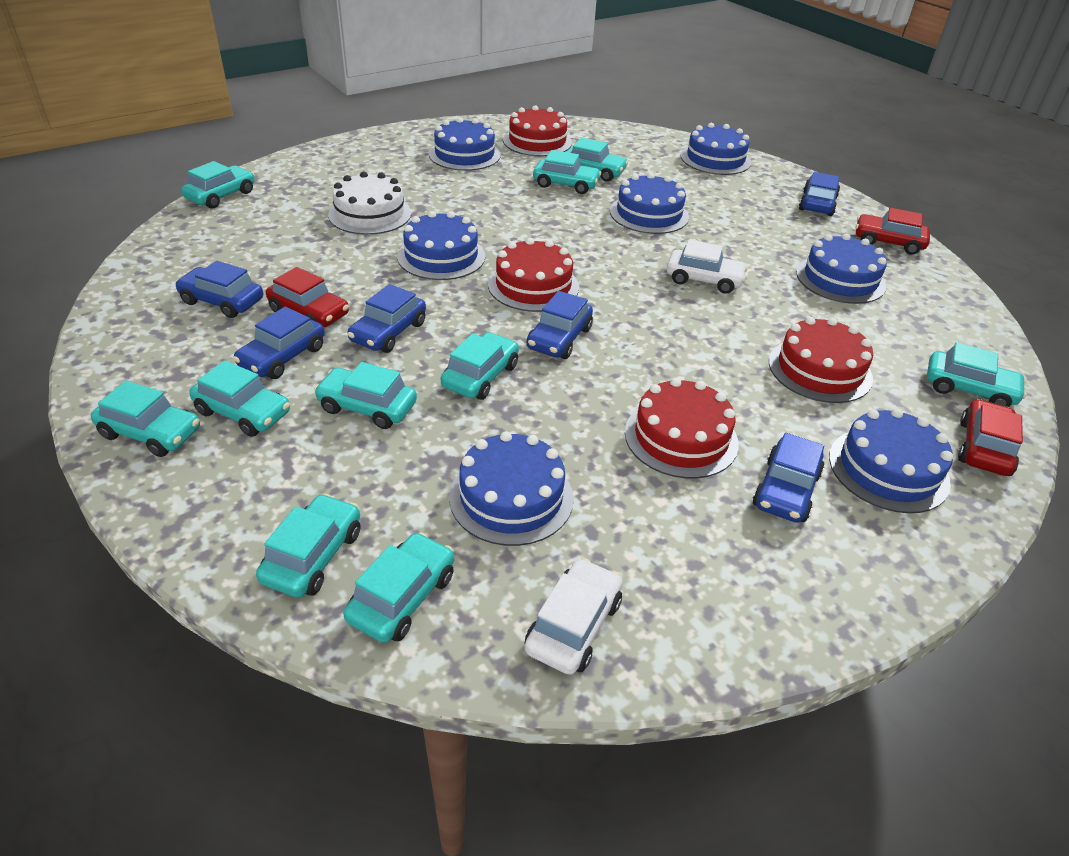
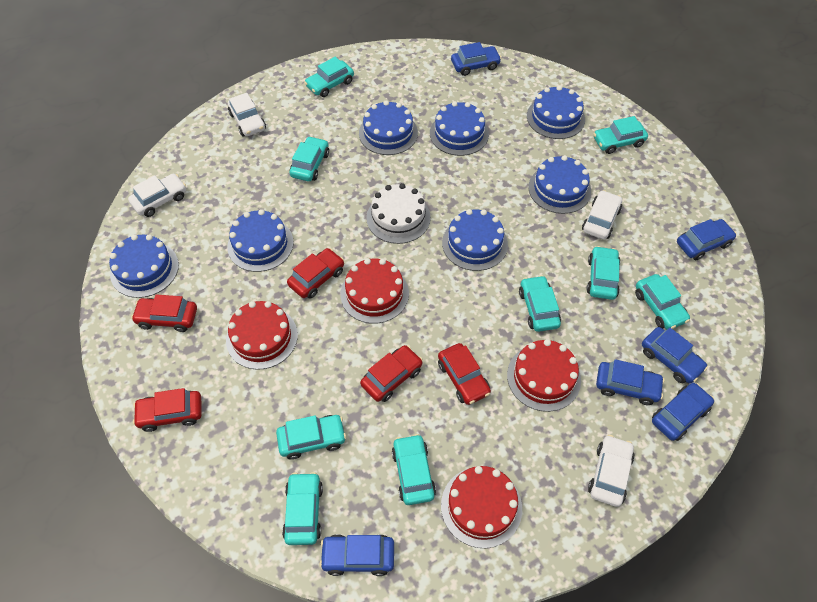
red car: [266,267,349,327] [856,208,930,255] [958,399,1023,476] = 3 -> [131,294,197,332] [133,388,202,432] [287,248,344,299] [360,345,423,402] [438,343,491,405] = 5
turquoise car: [91,381,200,457] [181,161,254,209] [189,360,290,437] [256,494,361,598] [314,362,417,429] [343,532,454,643] [441,332,519,400] [533,150,601,194] [566,138,628,182] [927,342,1027,407] = 10 -> [276,415,346,460] [282,472,323,545] [289,136,329,181] [304,57,354,97] [392,434,436,505] [519,275,561,332] [587,246,620,300] [593,116,648,154] [635,274,690,329] = 9
white car: [525,558,622,675] [667,240,748,294] = 2 -> [128,174,186,217] [228,93,266,136] [582,190,622,239] [588,435,635,507] = 4

